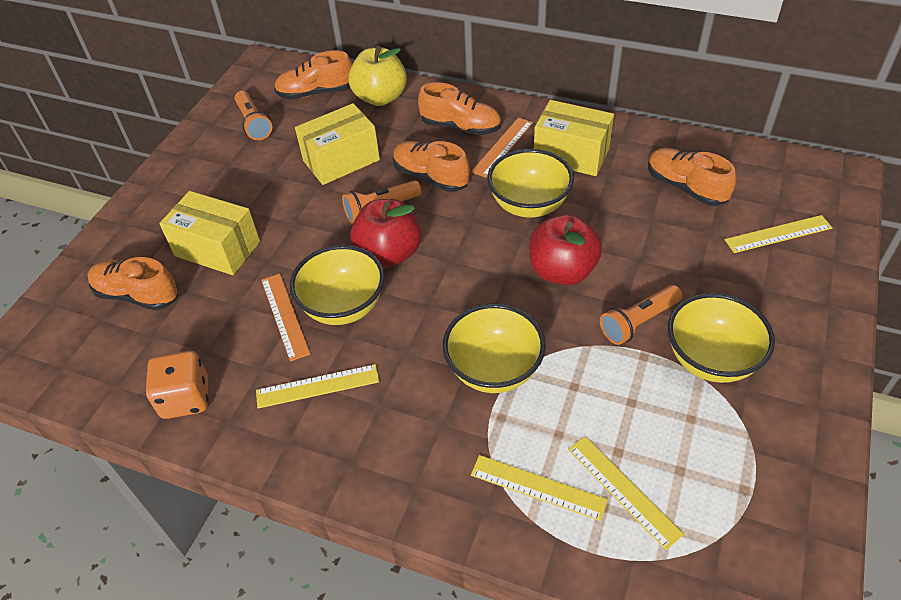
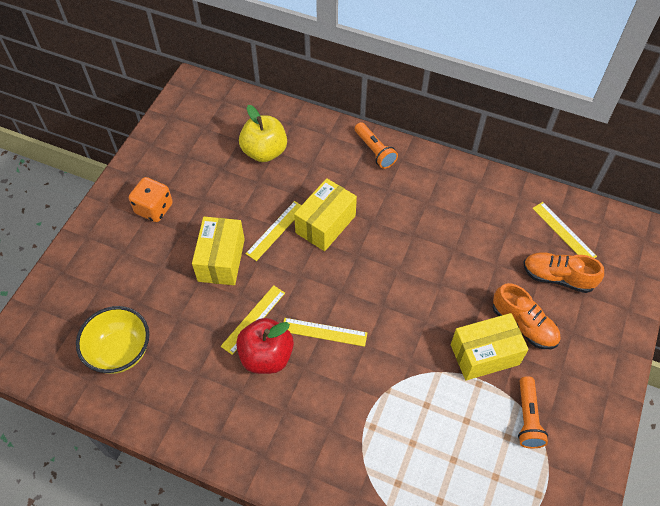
orange flashlight: [235,91,272,140] [342,180,422,223] [600,285,682,345] = 3 -> [355,122,398,169] [518,376,548,448] = 2
orange ruler: [261,274,310,362] [471,117,533,178] = 2 -> none = 0
orange shoe: [88,257,178,311] [274,50,353,100] [393,141,470,192] [418,82,501,135] [648,148,736,206] = 5 -> [492,283,560,349] [523,253,604,293] = 2
red apple: [350,199,421,267] [529,214,602,285] = 2 -> [236,318,294,374] = 1
yellow bowl: [290,245,385,325] [443,304,546,393] [487,149,574,218] [668,293,775,383] = 4 -> [76,306,149,374] = 1

